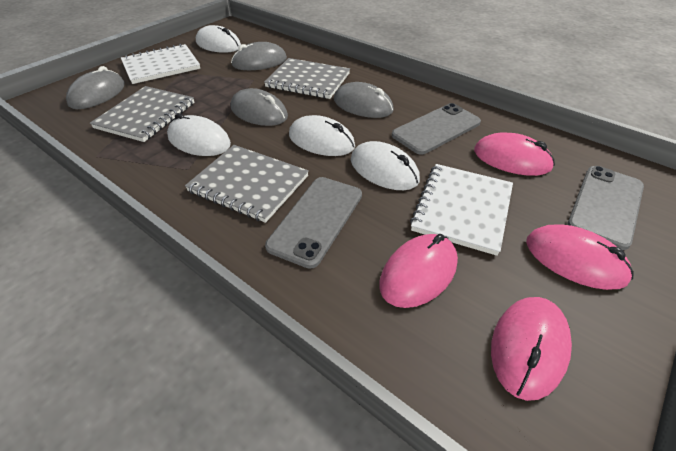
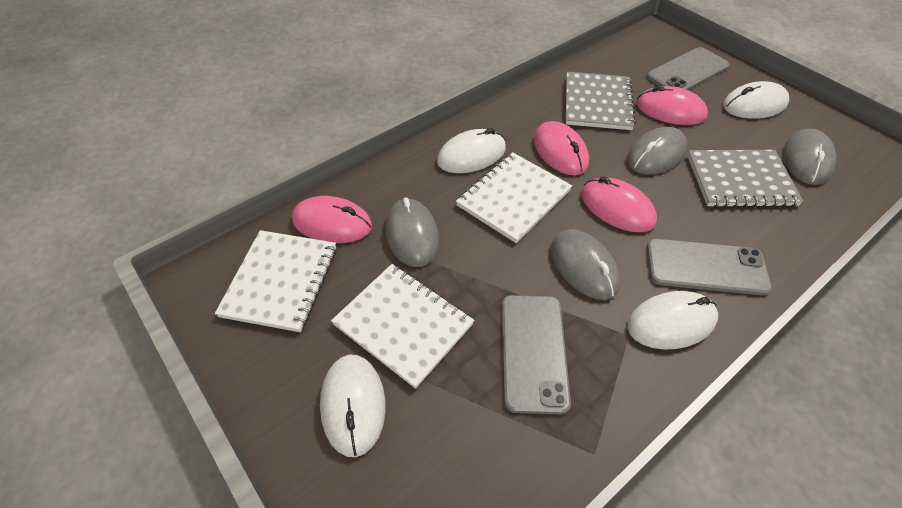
grey notebook: [90,86,194,142] [185,145,309,223] [264,58,350,99] = 3 -> [566,72,636,130] [687,150,804,207] = 2
white notebook: [121,44,200,84] [410,164,513,256] = 2 -> [215,230,337,332] [331,264,474,389] [456,152,572,243] = 3

